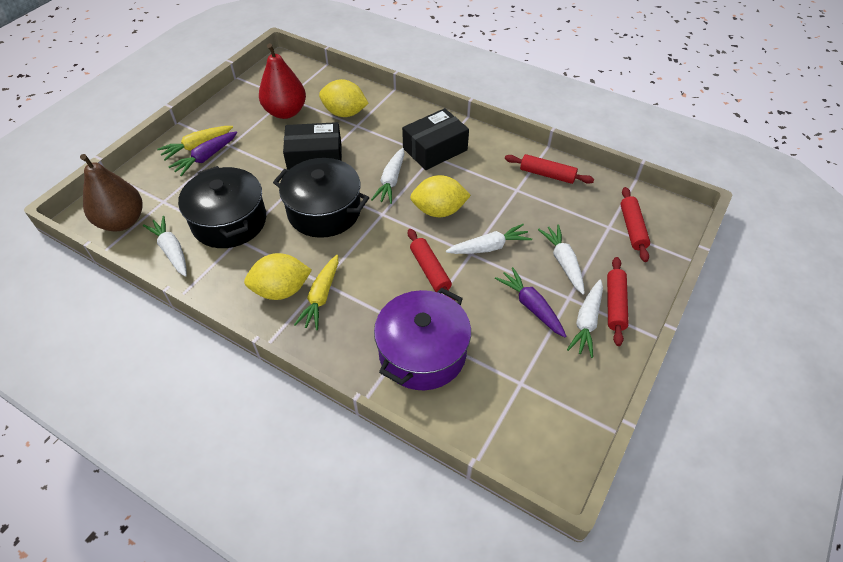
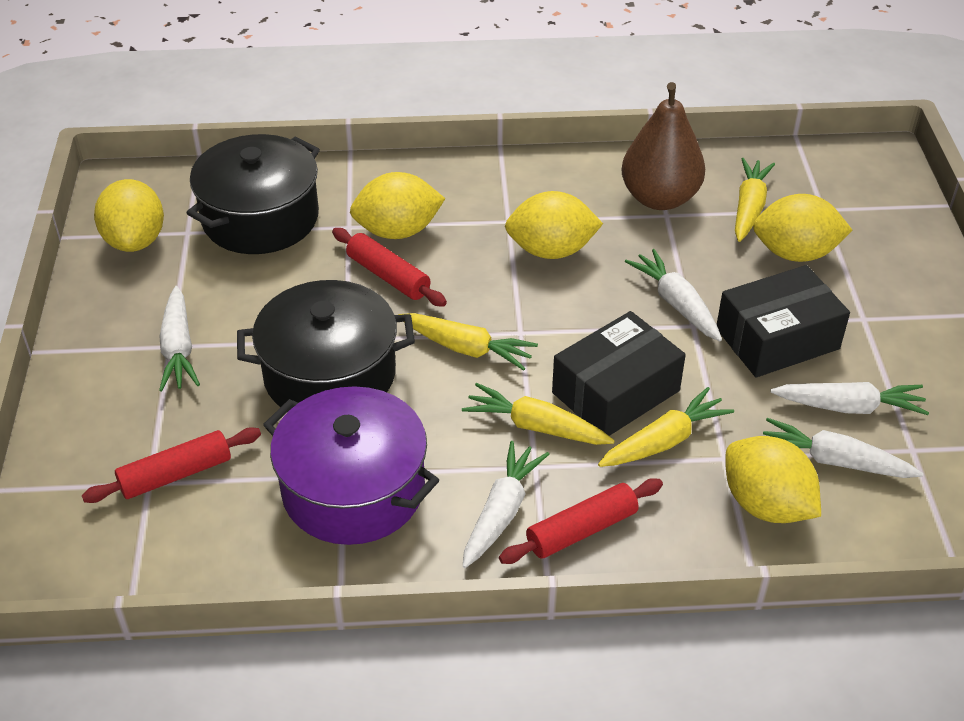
purple carrot: [168,131,237,176] [495,267,566,337] = 2 -> none = 0
red pear: [259,43,306,119] = 1 -> none = 0
red rolling pin: [408,229,455,300] [505,154,594,184] [607,257,629,346] [620,187,650,262] = 4 -> [82,427,261,503] [332,228,447,307] [499,478,663,564] = 3
yellow carrot: [157,126,233,161] [294,255,338,330] = 2 -> [398,313,538,371] [462,383,615,445] [598,387,734,467] [735,158,775,242] = 4
yellow lemon: [244,253,312,300] [319,79,369,117] [410,175,471,217] = 3 -> [94,179,164,252] [350,172,445,239] [505,191,603,259] [725,436,821,523] [753,194,852,262] = 5

